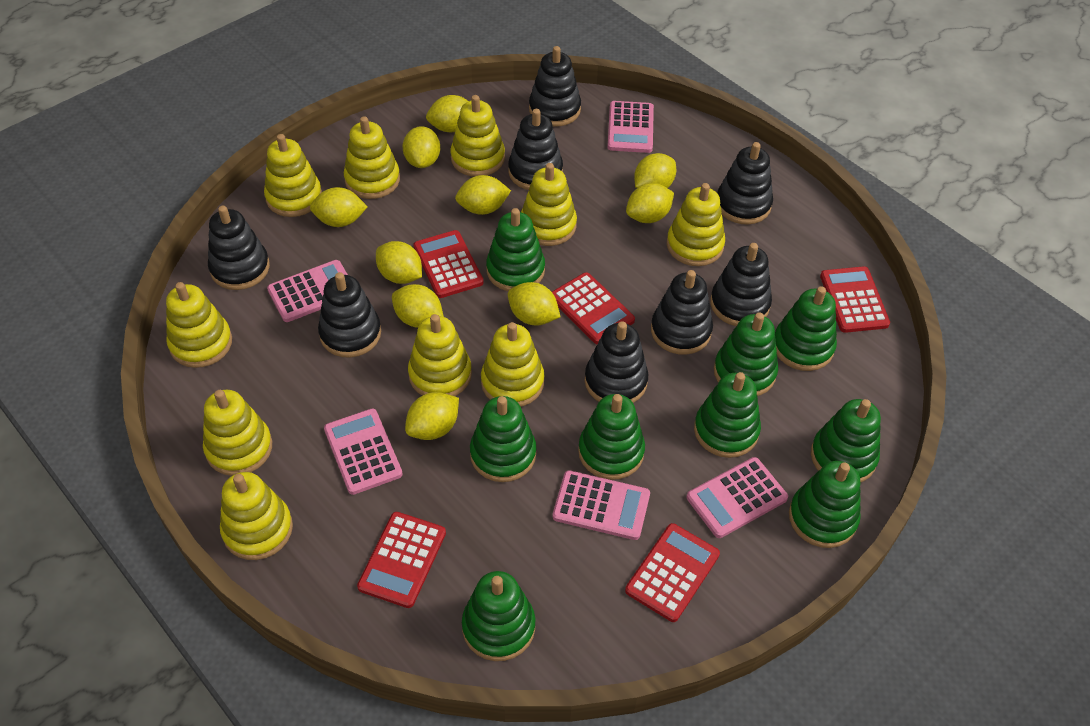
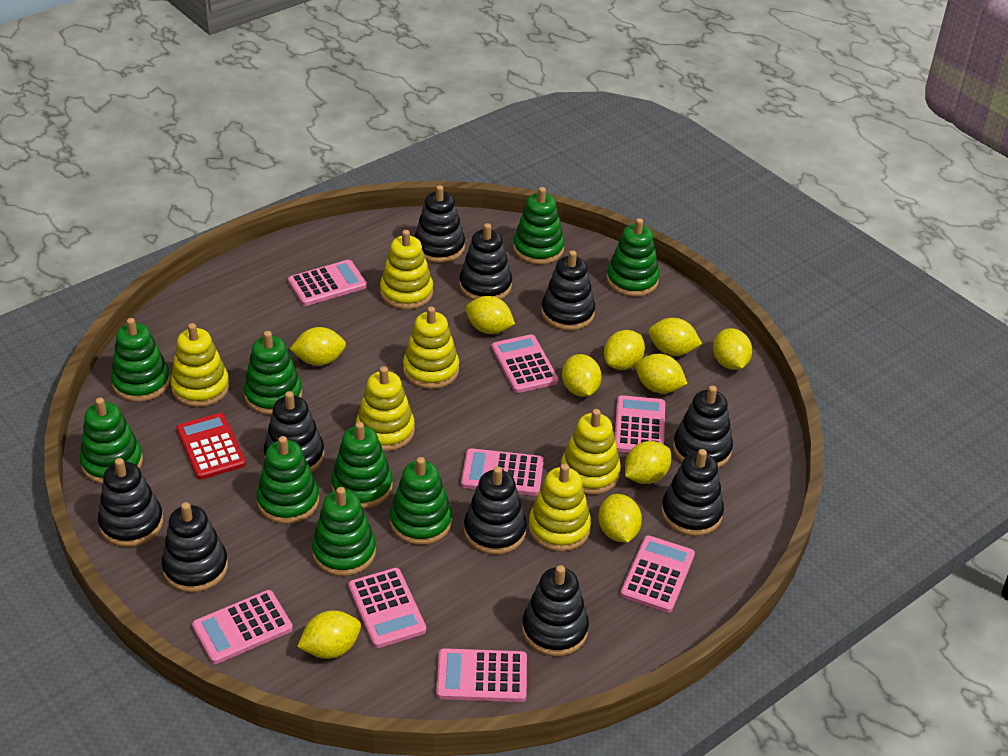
black stacking toy: [208,206,270,290] [318,272,381,358] [508,109,563,190] [529,46,581,127] [585,321,648,403] [651,270,713,355] [710,243,772,326] [717,142,773,224] = 8 -> [98,458,163,547] [161,502,228,592] [264,391,324,472] [414,185,465,263] [459,223,512,300] [464,466,527,554] [522,565,589,656] [541,250,595,330] [661,449,724,536] [673,386,733,468] = 10
pink calculator: [267,260,348,322] [324,409,403,495] [553,470,650,540] [608,101,654,153] [687,457,788,538] = 5 -> [192,590,293,664] [288,260,367,306] [348,568,426,648] [436,648,527,702] [461,448,544,496] [491,334,558,393] [615,395,665,453] [620,535,695,613] = 8
red calculator: [357,512,446,608] [413,230,484,298] [552,272,635,345] [625,523,720,622] [820,266,890,333] = 5 -> [176,413,246,480] = 1
yellow stacking toy: [166,282,232,368] [203,390,272,476] [220,472,293,560] [264,134,322,217] [344,116,400,199] [408,314,472,396] [450,95,505,177] [481,322,544,407] [521,163,577,246] [667,183,725,266] = 10 -> [170,323,229,407] [356,366,415,451] [380,230,433,309] [403,306,459,389] [528,464,591,552] [561,409,621,495] = 6

